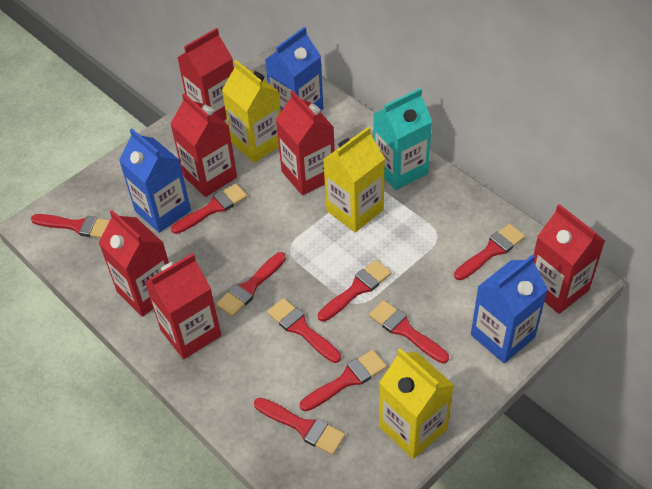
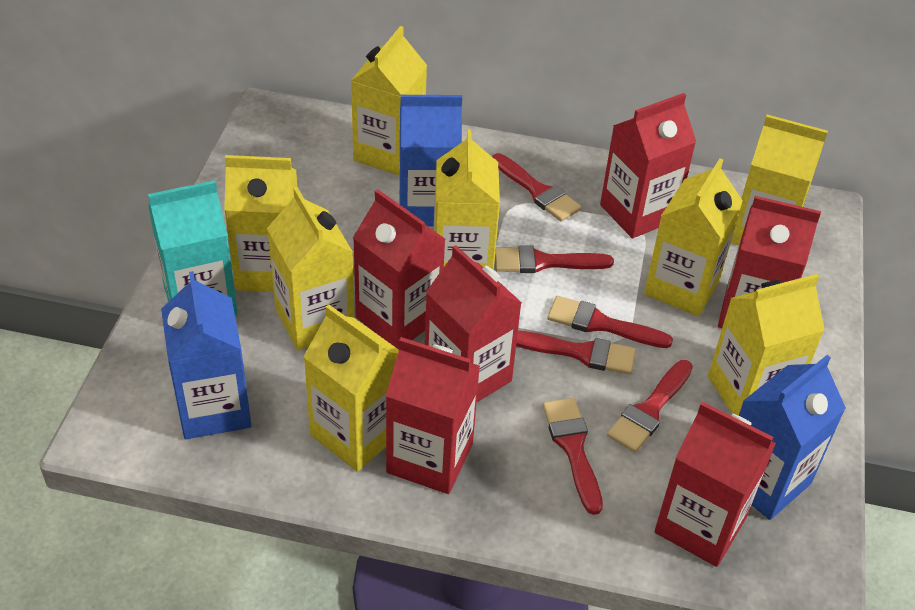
red brush: [31,214,110,238] [171,183,248,234] [216,252,286,317] [254,398,345,455] [267,298,341,363] [300,350,387,411] [318,260,392,322] [369,300,449,364] [454,224,525,280] = 9 -> [492,153,581,222] [495,245,614,273] [516,331,636,375] [542,398,603,515] [547,296,673,348] [607,360,693,452] = 6
yellow carton: [222,60,281,163] [323,127,385,232] [379,348,454,459] = 3 -> [224,155,297,292] [267,187,354,350] [303,304,399,471] [351,26,427,175] [434,130,500,270] [644,158,743,316] [708,274,825,416] [731,115,828,246] = 8

